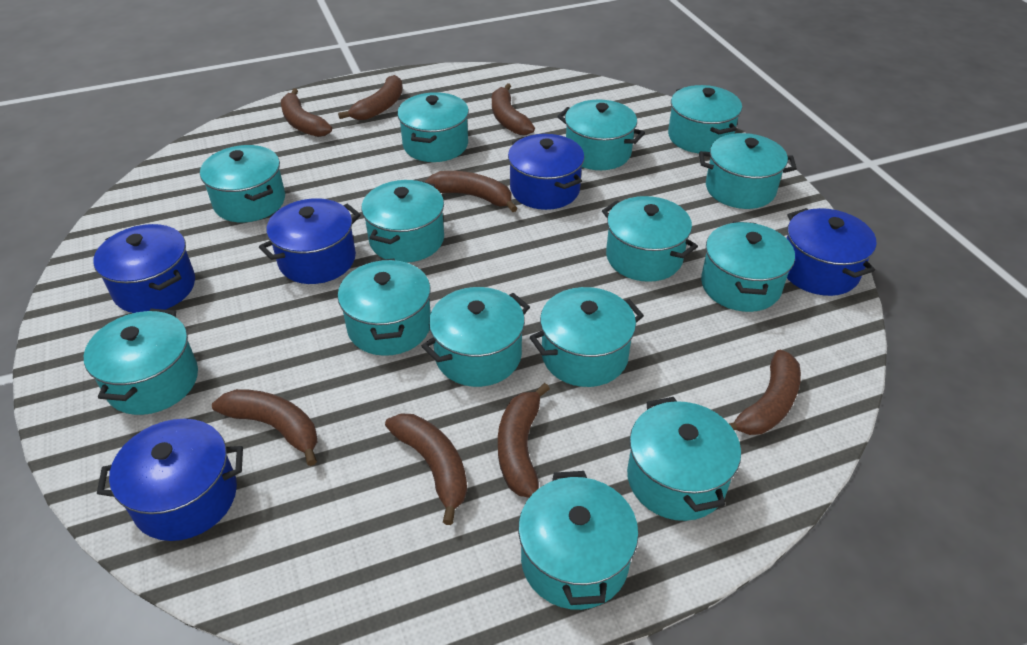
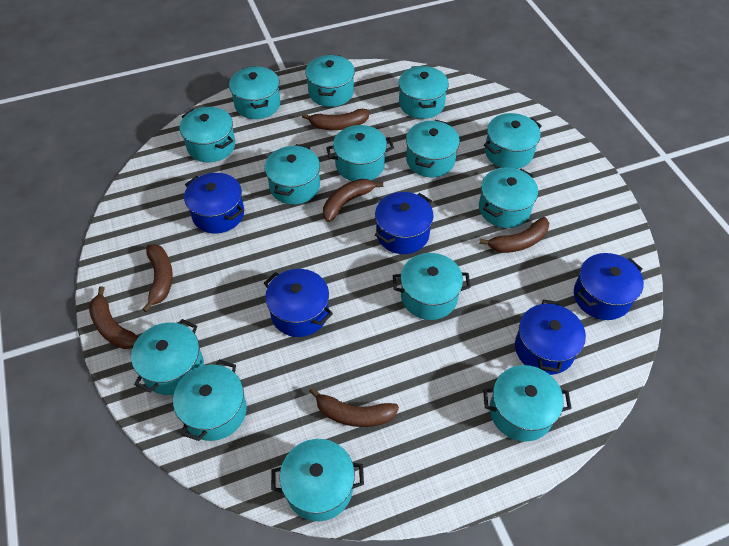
brown banana: [212,389,318,466] [281,89,332,137] [338,75,403,120] [385,414,467,525] [425,171,517,212] [492,83,535,135] [498,383,550,498] [729,350,801,435] = 8 -> [89,286,139,349] [142,244,173,312] [302,109,370,130] [309,387,399,427] [323,179,383,222] [479,217,549,253] = 6

